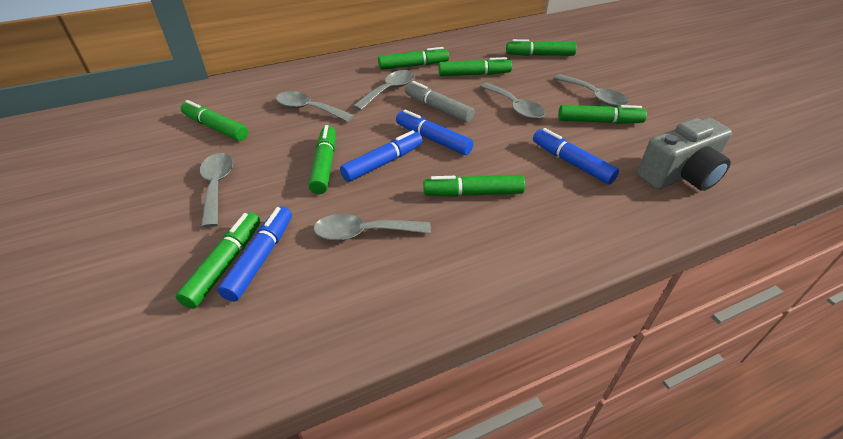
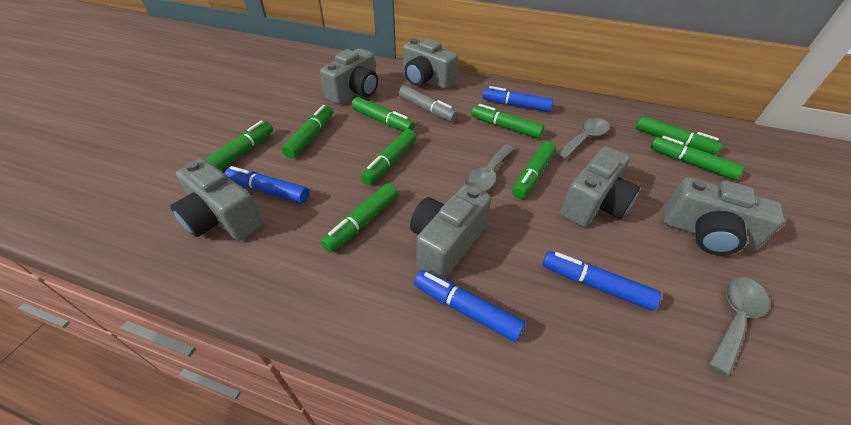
green marker: [175,212,261,309] [181,100,248,141] [309,125,336,194] [378,47,449,70] [423,175,525,197] [439,57,512,76] [506,39,577,56] [558,105,647,124] = 8 -> [205,121,273,170] [282,105,333,158] [321,183,398,252] [352,97,415,131] [360,129,416,185] [471,104,545,139] [512,141,556,199] [636,116,722,154] [650,136,744,180] = 9
grey camera: [637,118,732,191] = 1 -> [170,159,263,241] [320,48,378,105] [403,38,458,89] [410,184,491,279] [560,146,640,227] [663,177,785,255] = 6
grey spoon: [200,153,233,228] [276,91,354,122] [314,214,431,241] [353,70,414,111] [480,83,545,119] [554,74,629,107] = 6 -> [464,144,515,192] [555,118,610,160] [709,277,770,377] = 3

